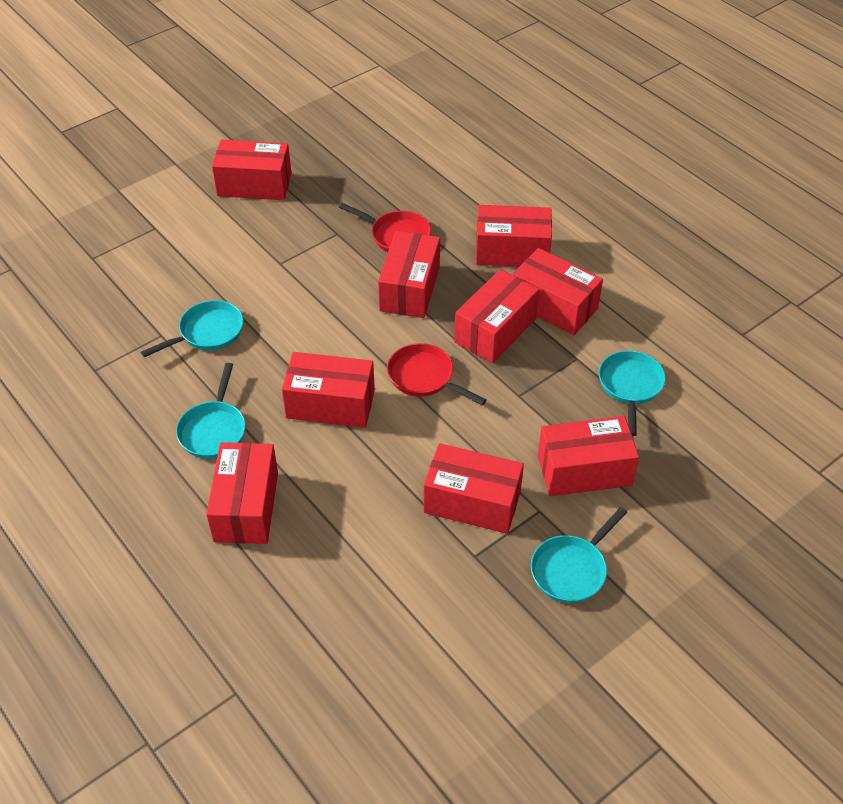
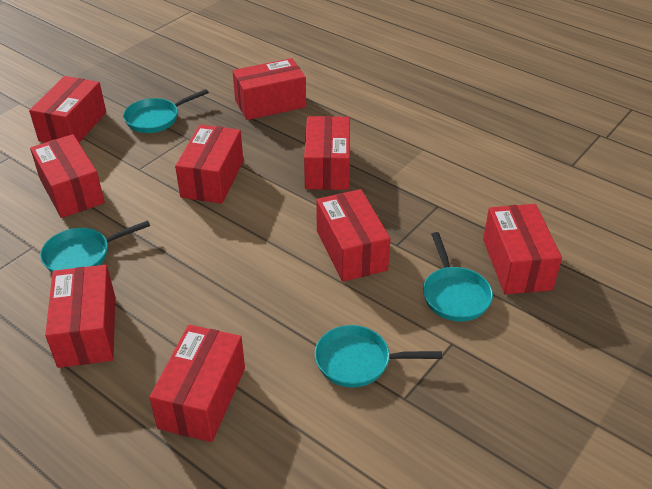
red pan: [339,203,431,252] [387,343,487,405] = 2 -> none = 0

